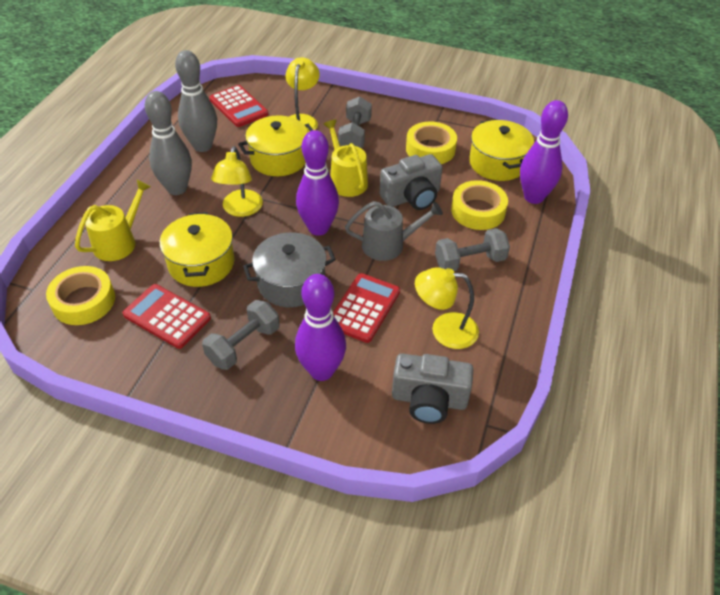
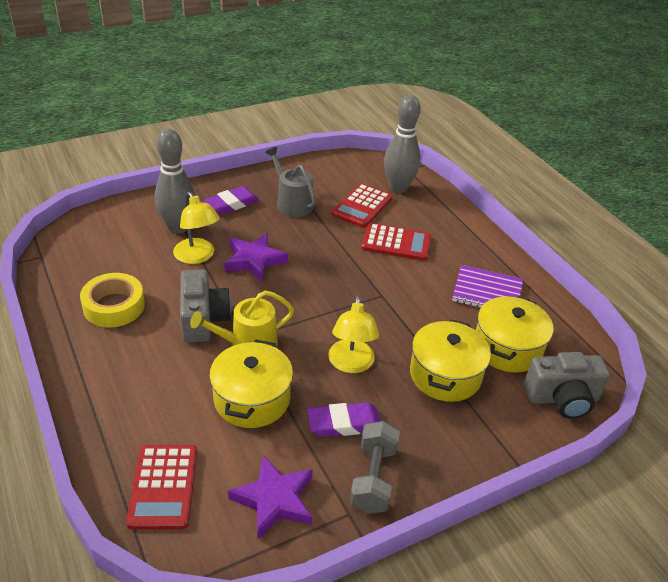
grey dumbbell: [202,300,280,370] [338,97,372,148] [435,228,510,271] = 3 -> [350,421,400,514] = 1
grey pot: [243,232,336,307] = 1 -> none = 0
purple bowling pin: [295,274,346,381] [296,130,339,236] [520,100,568,204] = 3 -> none = 0
purple eraser: none = 0 -> [203,186,259,215] [307,402,380,437] = 2
purple notebook: none = 0 -> [452,265,523,307] = 1
purple star: none = 0 -> [224,233,288,282] [228,455,313,539] = 2
yellow lamp: [211,146,263,217] [286,57,320,132] [415,267,479,349] = 3 -> [173,192,220,264] [328,295,379,373] = 2
yellow tape: [46,266,115,325] [406,122,457,164] [451,180,508,230] = 3 -> [80,273,145,328] = 1
yellow watering can: [75,180,151,261] [323,120,368,197] = 2 -> [190,291,294,347] = 1

